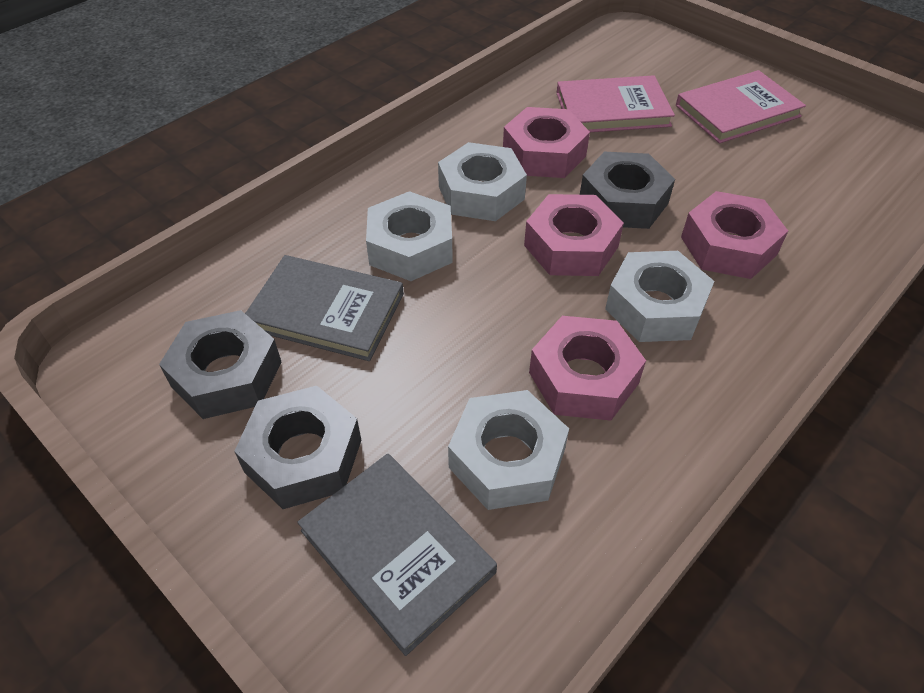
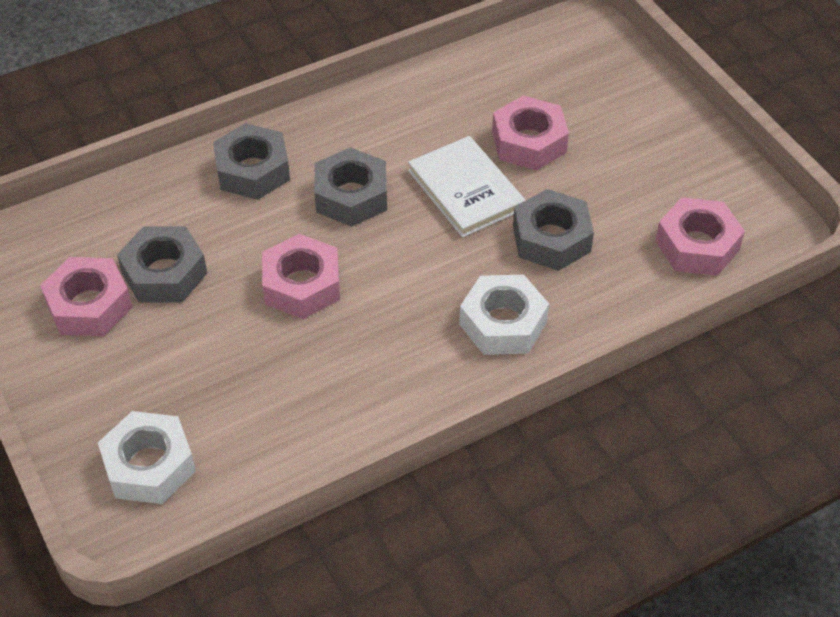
grey book: [245,255,404,361] [297,454,497,656] = 2 -> none = 0
grey nut: [159,310,282,419] [234,386,361,509] [580,152,675,229] = 3 -> [117,226,207,303] [213,123,290,200] [314,147,387,227] [513,189,594,271] = 4
pink book: [556,75,675,132] [676,70,806,143] = 2 -> none = 0
white book: none = 0 -> [408,136,526,238] = 1
white nut: [366,191,453,281] [438,142,527,221] [448,390,569,510] [605,251,714,342] = 4 -> [98,411,196,504] [459,275,549,355] = 2

